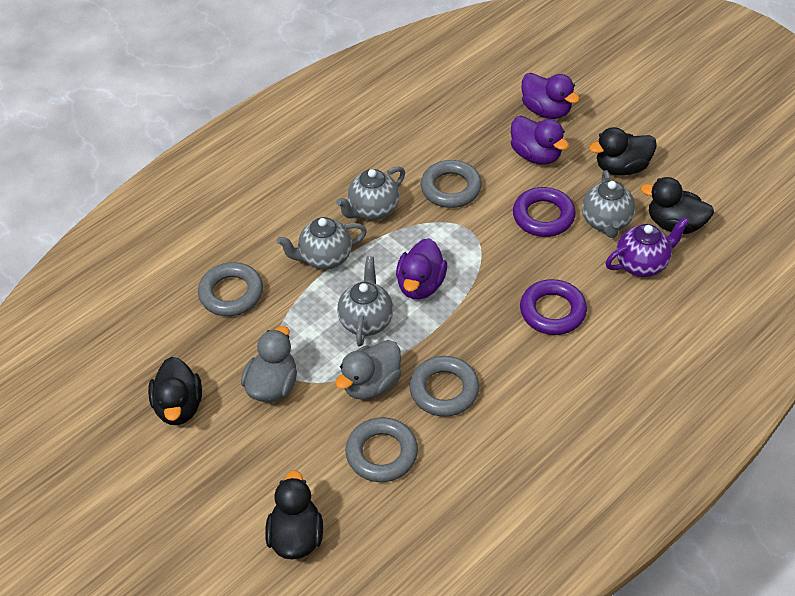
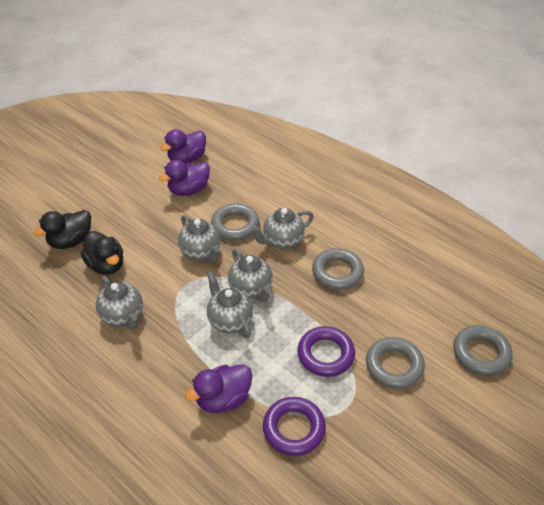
black duck: [148,357,202,425] [265,470,323,559] [589,127,657,176] [640,177,714,234] = 4 -> [33,210,91,249] [81,231,123,275] = 2
grey duck: [241,326,297,402] [335,340,402,400] = 2 -> none = 0
grey teapot: [277,217,367,269] [336,166,405,220] [337,256,393,347] [582,170,635,238] = 4 -> [95,276,143,329] [178,215,221,262] [207,271,253,338] [228,249,273,302] [250,208,314,249] = 5
purple teapot: [605,217,689,277] = 1 -> none = 0

